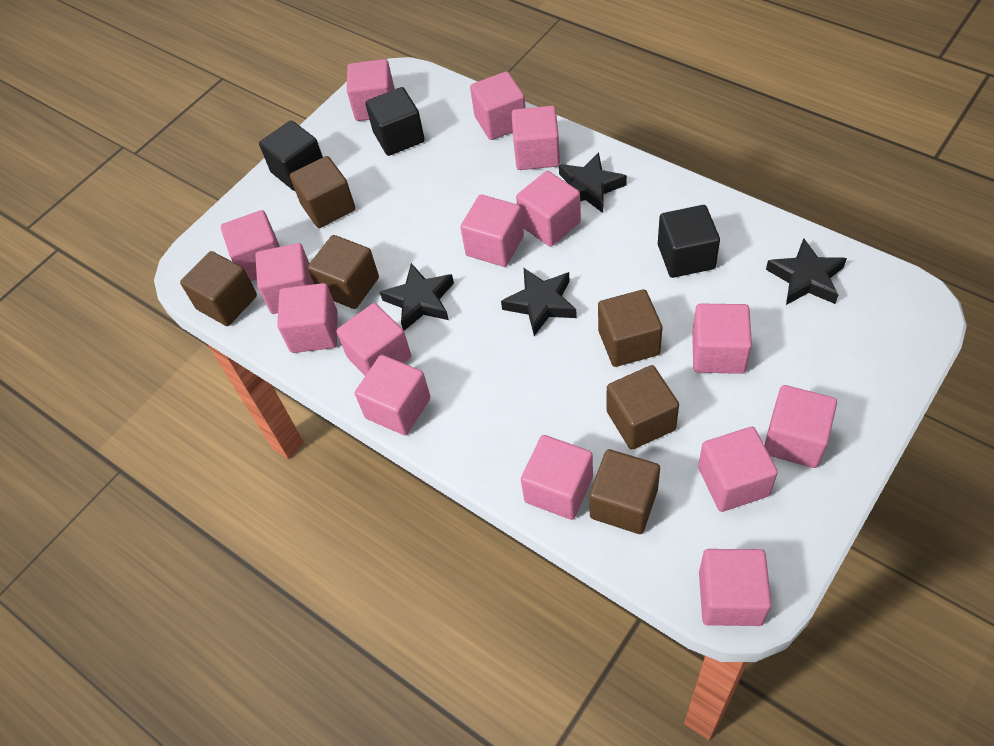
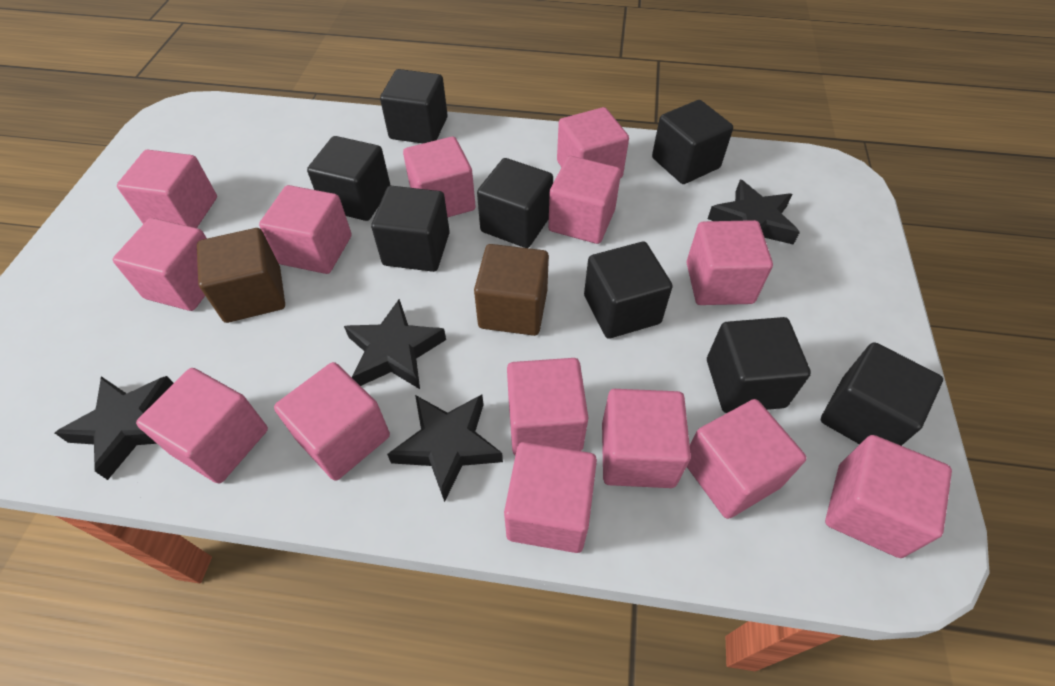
black cube: [259,120,323,191] [365,87,425,156] [658,205,720,278] = 3 -> [307,136,391,221] [371,186,450,272] [380,69,447,144] [477,158,553,248] [584,242,673,339] [652,100,733,184] [707,317,811,413] [821,342,943,446] = 8
brown cube: [180,251,257,326] [290,156,355,228] [308,235,379,309] [589,449,660,534] [598,289,662,367] [607,365,679,450] = 6 -> [197,228,285,323] [474,244,549,336] = 2
pink cube: [221,210,280,281] [255,243,314,314] [277,283,338,353] [336,303,411,376] [347,59,395,121] [355,355,431,435] [460,195,524,267] [470,71,526,140] [512,106,560,170] [516,171,581,247] [521,435,593,520] [692,304,752,374] [698,427,778,512] [699,549,771,626] [764,385,837,468] = 15 -> [113,218,207,311] [117,150,217,228] [136,368,268,483] [259,185,351,274] [274,362,390,481] [403,137,476,217] [504,442,597,553] [507,358,588,455] [548,156,621,244] [557,107,629,179] [602,389,691,488] [687,220,773,305] [687,399,806,519] [825,435,952,558] = 14

